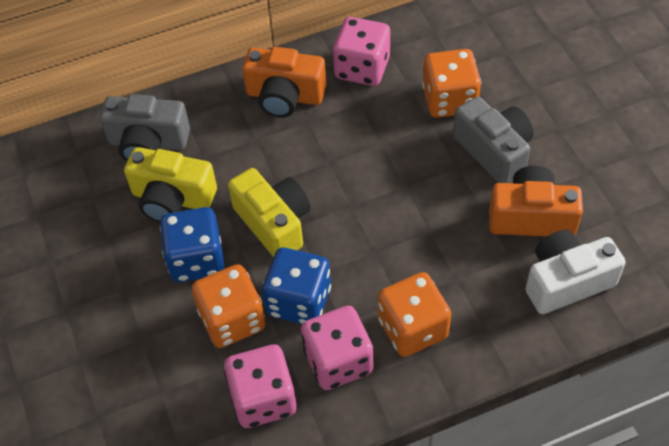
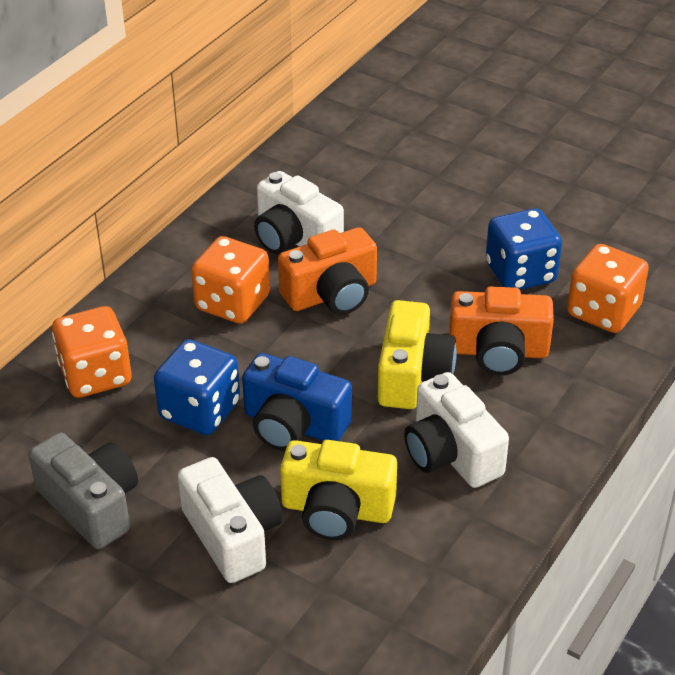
blue camera: none = 0 -> [242,353,352,451] = 1
grey camera: [100,94,190,161] [453,96,533,183] = 2 -> [29,432,138,549] = 1
pink dice: [224,344,297,428] [301,306,374,390] [333,17,390,86] = 3 -> none = 0
white camera: [525,230,626,314] = 1 -> [178,457,282,583] [254,171,344,254] [404,372,509,488] = 3

